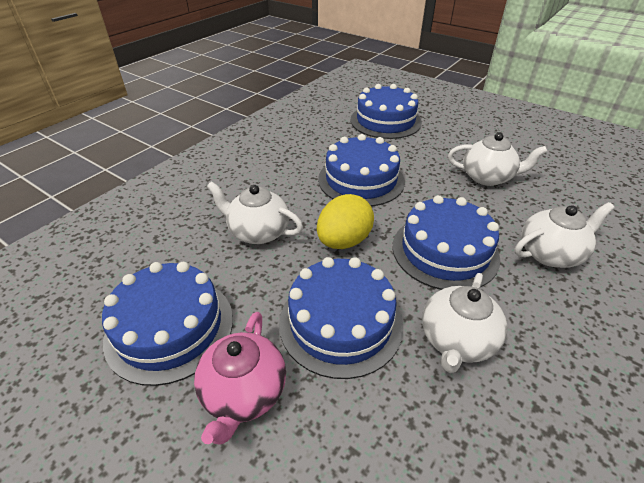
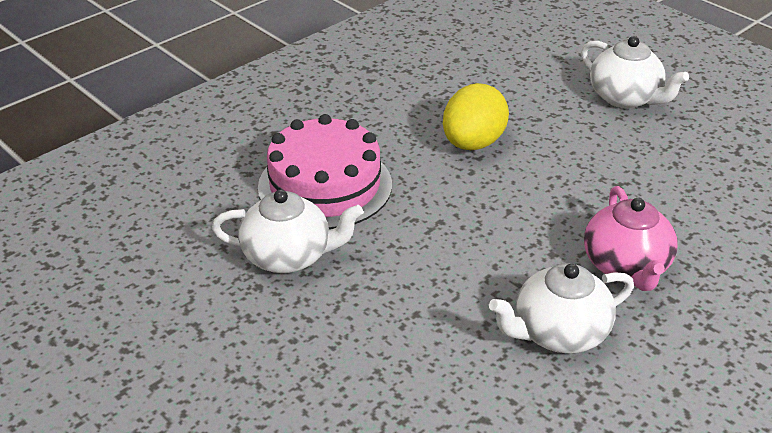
blue cake: [102,262,233,386] [279,257,403,379] [318,134,405,206] [351,84,422,139] [392,195,500,290] = 5 -> none = 0
pink cake: none = 0 -> [258,114,392,229] = 1
white teapot: [207,181,303,244] [422,273,507,373] [448,133,548,186] [515,202,614,268] = 4 -> [212,190,363,273] [489,263,634,353] [581,36,689,108] = 3

